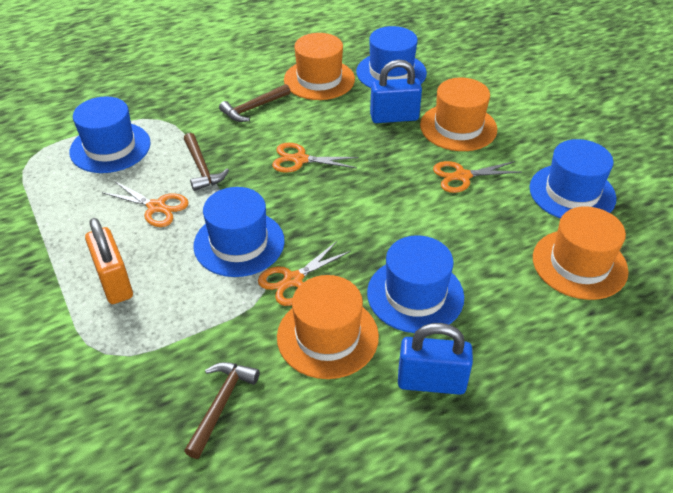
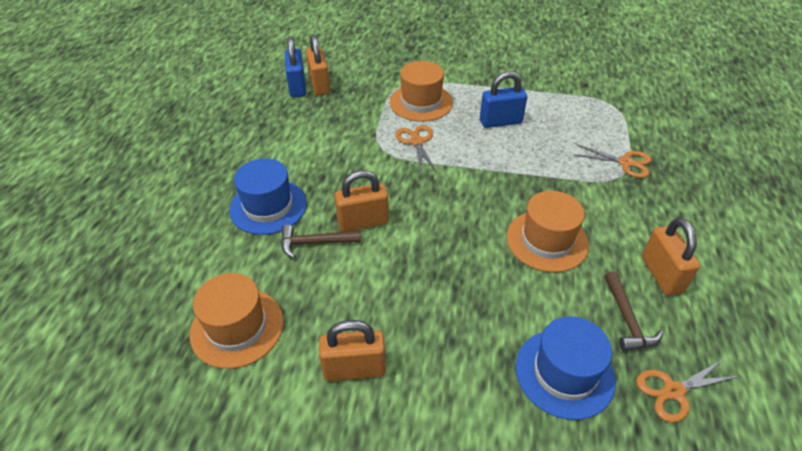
blue hat: [69,96,151,173] [193,187,285,277] [356,26,427,88] [367,235,464,333] [529,139,616,219] = 5 -> [229,158,307,235] [515,316,616,420] = 2
brown hammer: [184,133,229,191] [184,362,260,459] [219,84,291,122] = 3 -> [281,225,361,258] [605,271,663,352] = 2
orange hat: [277,275,379,379] [284,33,355,100] [420,78,497,151] [533,206,629,300] = 4 -> [189,273,283,369] [390,61,453,122] [507,191,589,272] = 3
orange padlock: [85,218,133,304] = 1 -> [306,35,330,95] [319,320,386,381] [335,170,389,232] [642,218,700,296] = 4
orange scissors: [102,181,189,227] [258,241,351,306] [272,143,359,173] [433,161,522,193] = 4 -> [396,125,437,172] [574,144,651,178] [636,359,741,422] = 3

